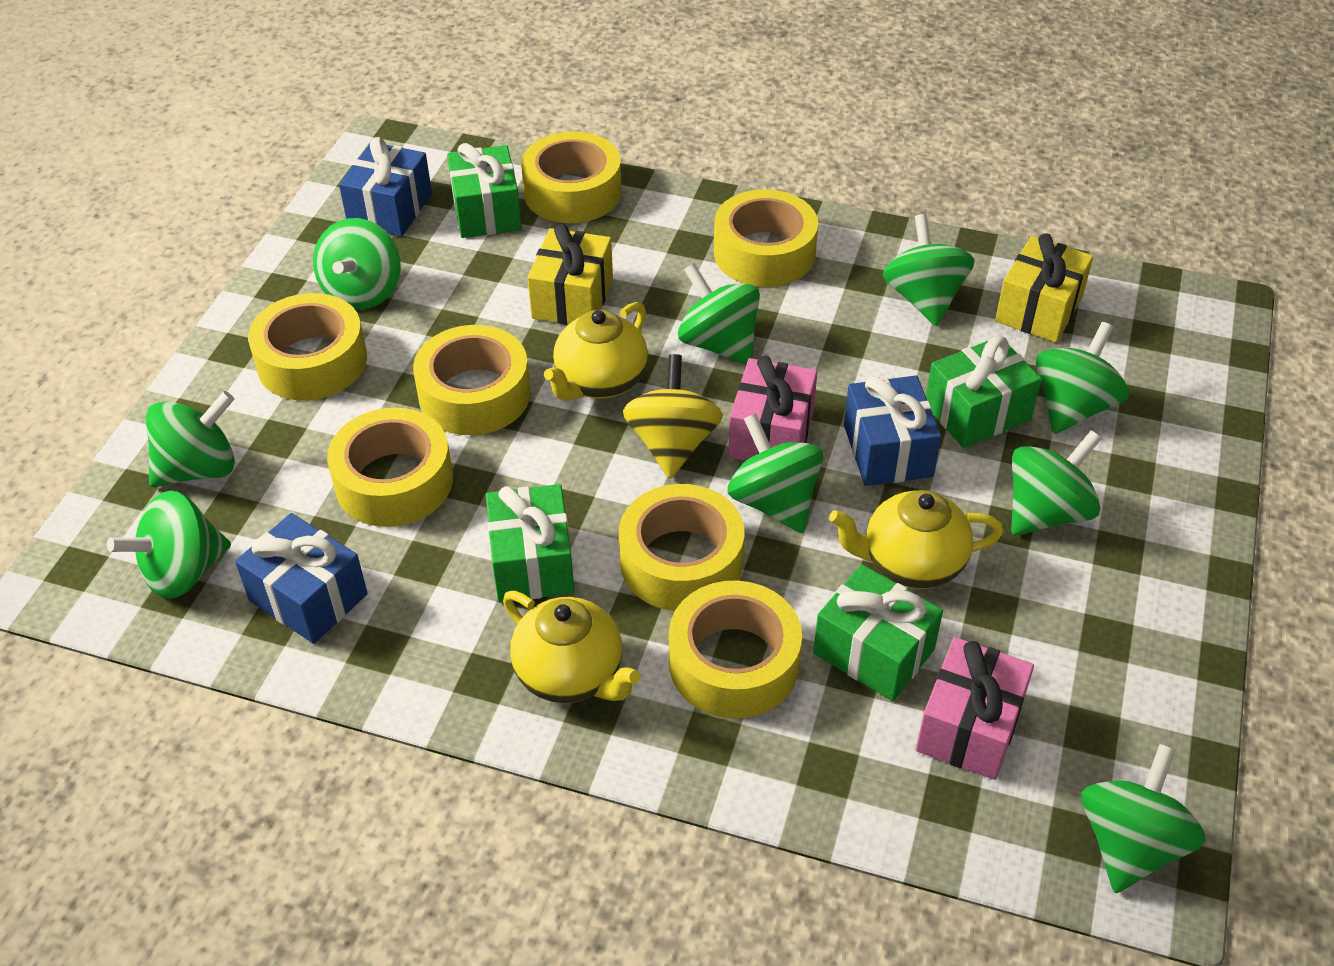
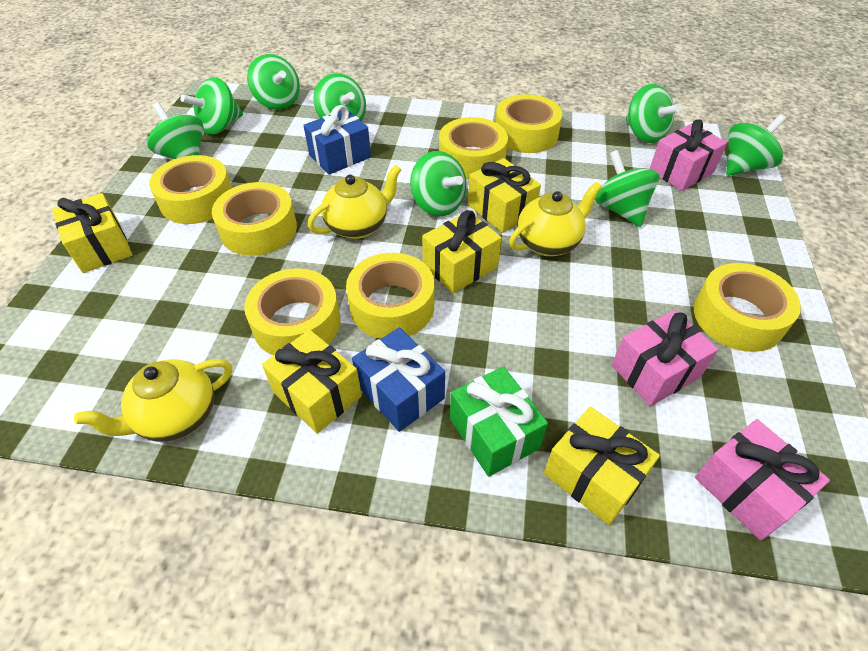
blue gift: [235,513,367,644] [339,137,432,237] [844,376,941,486] = 3 -> [303,105,371,175] [352,327,445,432] = 2
green gift: [447,143,522,238] [486,484,574,602] [813,564,943,701] [926,336,1042,448] = 4 -> [450,366,548,477] = 1
green spinning top: [107,491,231,599] [146,391,235,487] [313,218,401,309] [678,263,760,365] [728,413,823,533] [883,214,974,326] [1011,430,1102,536] [1036,322,1129,434] [1081,744,1206,893] = 9 -> [147,102,204,159] [180,77,243,135] [247,54,300,110] [313,73,366,121] [410,151,467,216] [595,150,659,227] [626,84,681,143] [726,115,786,176] = 8
pink gift: [728,356,817,460] [916,637,1034,780] = 2 -> [612,310,718,406] [649,119,727,191] [695,419,830,541] = 3
yellow gift: [528,224,613,324] [995,233,1093,343] = 2 -> [52,193,132,273] [262,329,362,434] [422,210,501,293] [468,158,541,233] [544,407,660,525] = 5
yellow spinning top: [623,354,723,478] = 1 -> none = 0

